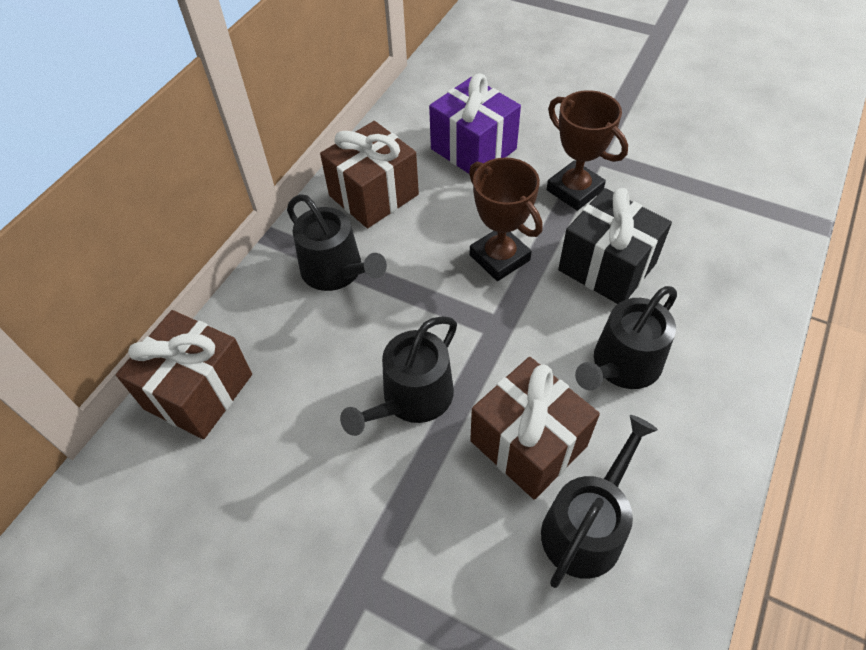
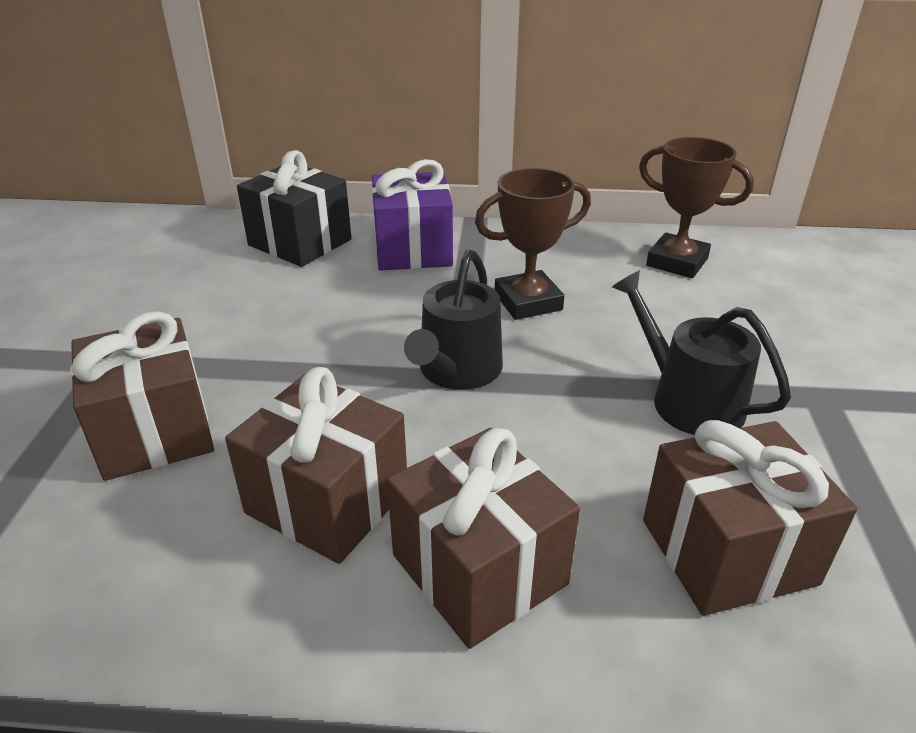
black watering can: [287,194,387,291] [340,316,457,436] [541,415,658,588] [575,286,677,390] = 4 -> [404,250,503,390] [612,270,791,435] = 2
brown gift: [116,310,252,439] [320,121,419,228] [470,357,600,500] = 3 -> [70,311,214,481] [225,367,407,564] [387,428,580,649] [643,420,858,616] = 4

